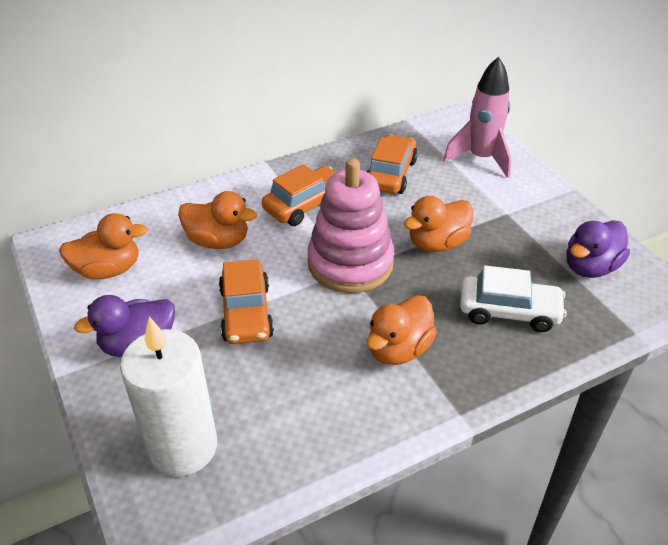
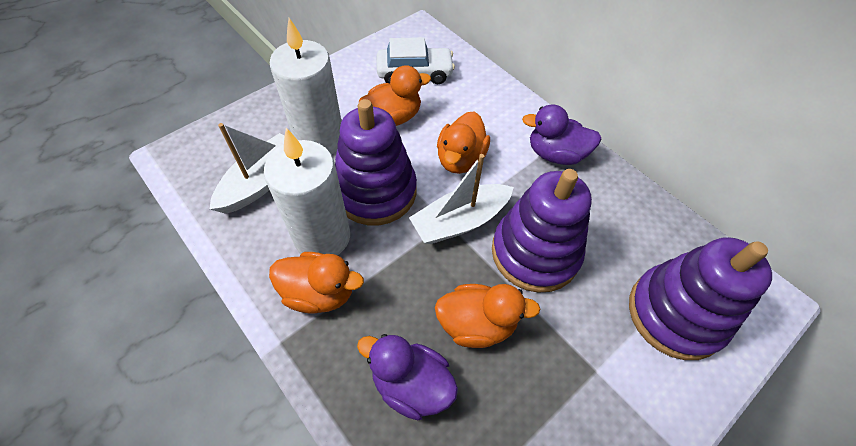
orange car: [219,259,274,344] [262,164,337,226] [367,135,418,194] = 3 -> none = 0
pink rocket: [443,57,512,178] = 1 -> none = 0
pink stacking toy: [307,158,394,293] = 1 -> none = 0
purple stacking toy: none = 0 -> [335,99,417,225] [492,169,592,293] [629,237,772,360] = 3
white boat: none = 0 -> [210,123,285,214] [409,154,514,244] = 2
white candle: [120,317,217,477] = 1 -> [264,128,350,255] [270,18,341,154] = 2

